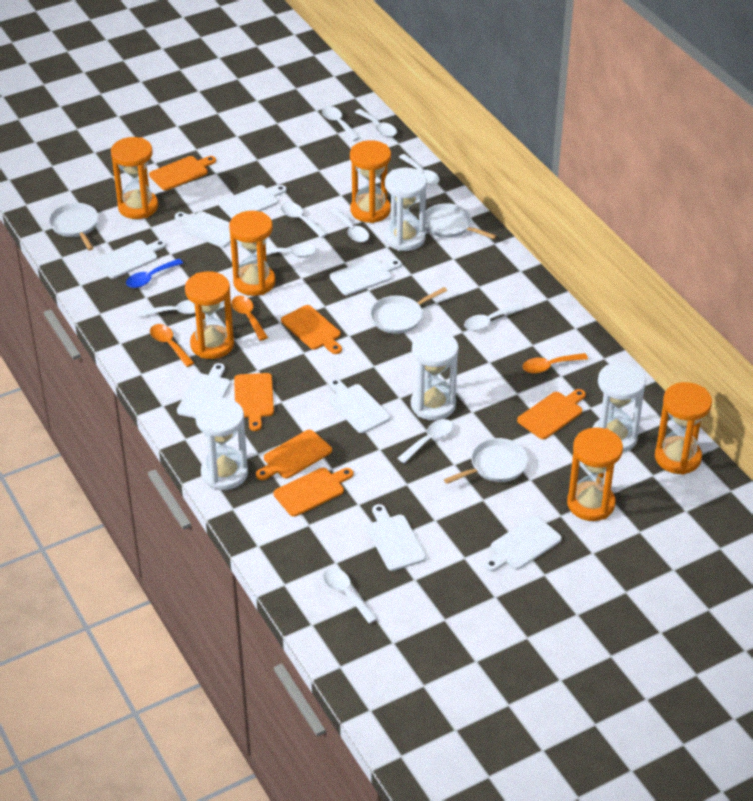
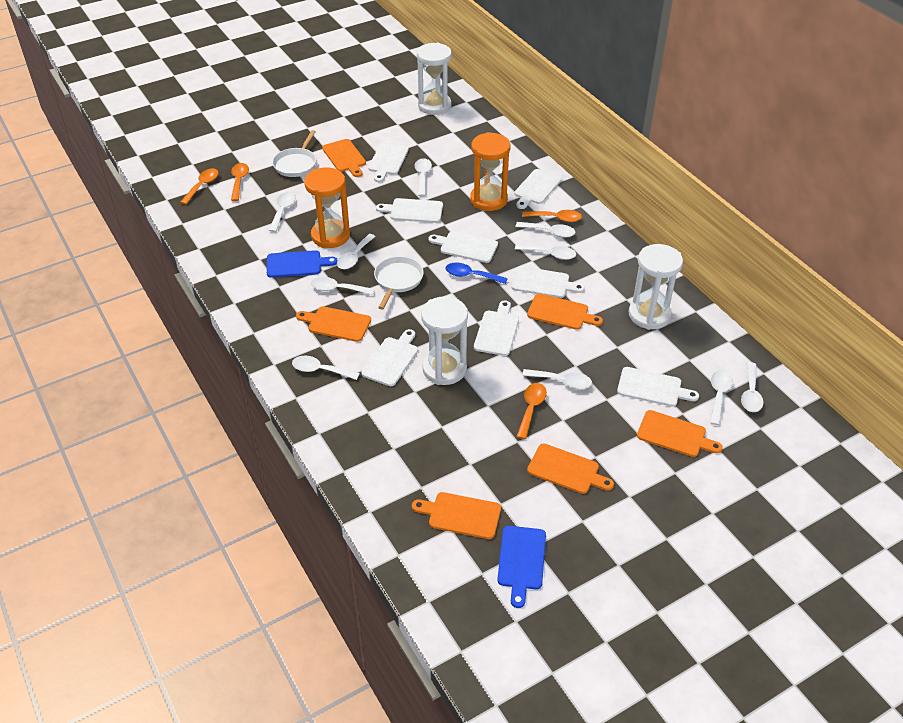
blue cutting board: none = 0 -> [267,250,338,278] [497,526,546,608] = 2
orange hourglass: [111,137,158,219] [185,271,234,359] [229,211,276,296] [350,140,391,223] [567,427,623,521] [655,382,712,475] = 6 -> [304,167,350,248] [470,132,511,211] = 2
orange spoon: [150,324,194,367] [231,296,268,341] [522,353,588,374] = 3 -> [180,168,218,205] [231,163,249,201] [516,383,547,439] [522,210,582,222] = 4
white hourglass: [195,398,248,490] [385,168,427,251] [411,330,459,421] [592,362,646,453] = 4 -> [417,43,452,115] [421,296,468,385] [629,244,683,330] = 3
white pan: [49,203,98,250] [370,287,447,334] [425,203,496,239] [444,438,528,484] = 4 -> [272,130,316,177] [374,256,424,309] = 2

